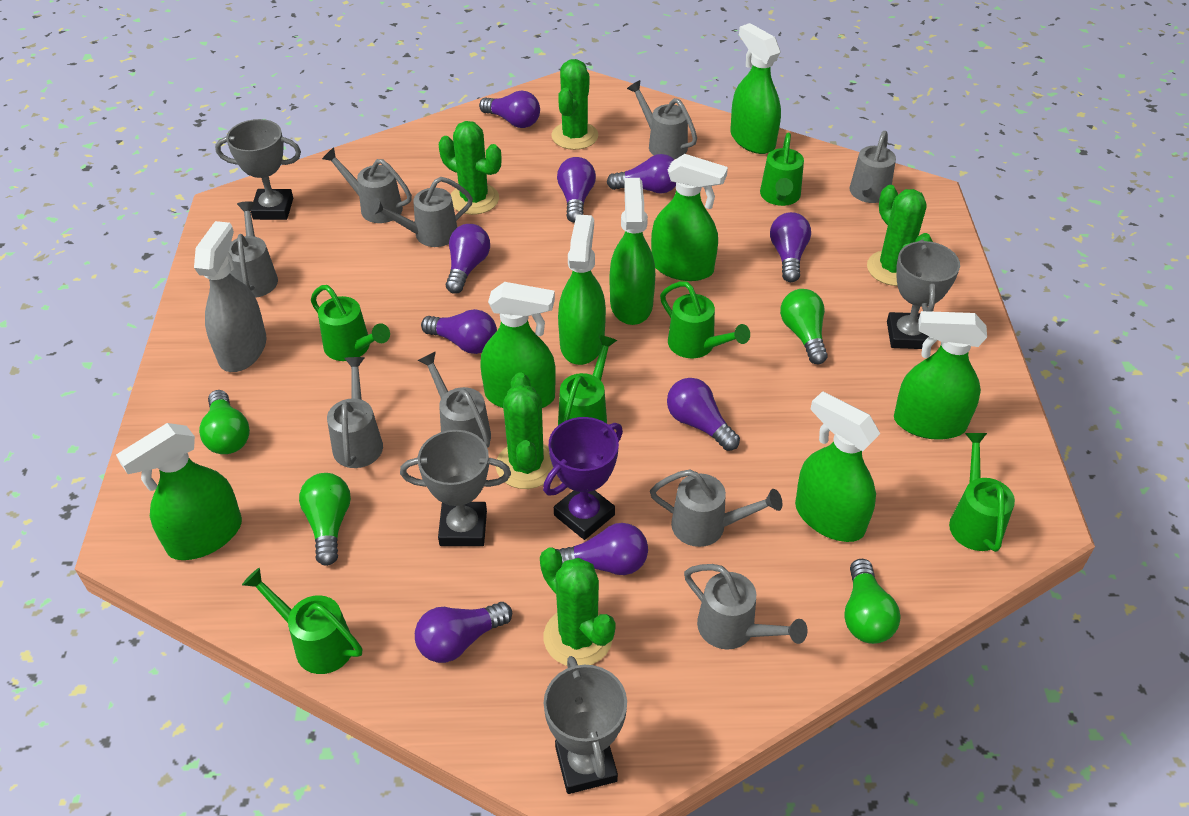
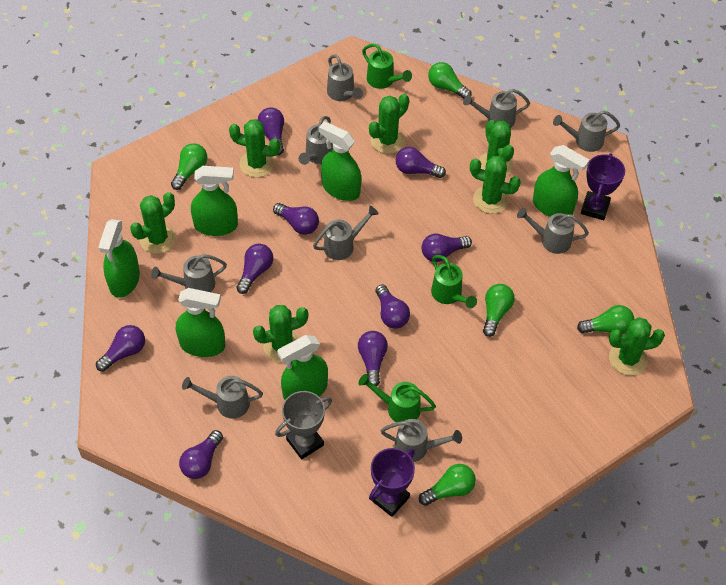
green cactus: [439,121,501,215] [496,373,553,489] [540,547,616,666] [551,59,598,150] [867,185,933,286] = 5 -> [130,192,176,254] [229,119,280,178] [253,305,308,363] [369,94,409,154] [470,156,521,214] [479,120,514,176] [609,318,665,375] = 7
green light bulb: [199,390,250,454] [299,473,351,566] [780,289,828,364] [844,559,900,644] = 4 -> [171,143,207,190] [419,464,476,506] [428,62,472,99] [483,284,515,337] [577,305,634,334] = 5
green spray bottle: [116,423,242,560] [480,282,556,408] [558,214,606,365] [610,178,655,325] [651,154,728,281] [730,23,781,154] [795,391,880,542] [894,311,987,440] = 8 -> [98,219,140,298] [176,288,225,357] [191,166,238,236] [277,335,328,400] [319,121,361,201] [533,145,589,217] = 6
green watering can: [242,568,362,674] [311,285,390,361] [558,334,617,425] [660,281,750,358] [760,132,804,206] [949,433,1015,552] = 6 -> [358,374,436,422] [362,44,412,89] [431,255,477,308] = 3
grey spray bottle: [194,221,266,372] = 1 -> none = 0
grey trophy: [215,119,301,220] [400,430,511,546] [544,656,627,794] [887,240,960,349] = 4 -> [275,391,332,460] = 1
purple trophy: [543,417,623,540] = 1 -> [369,448,415,517] [581,153,625,220] = 2

